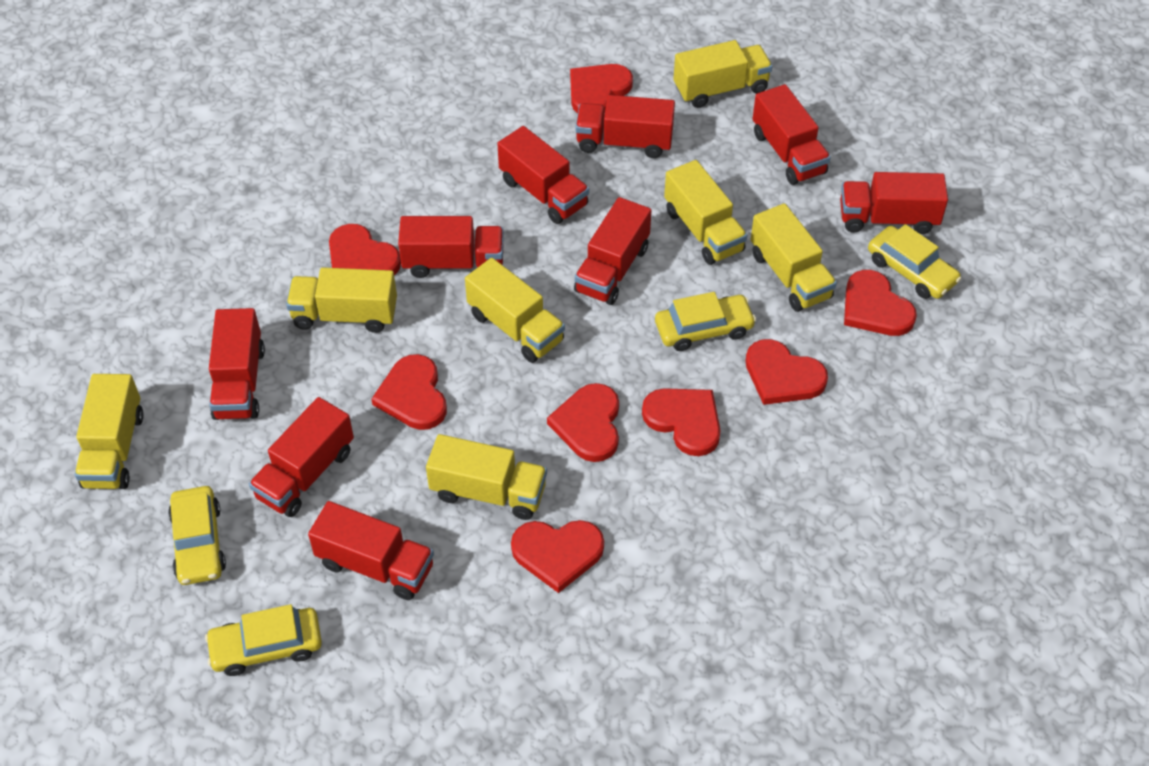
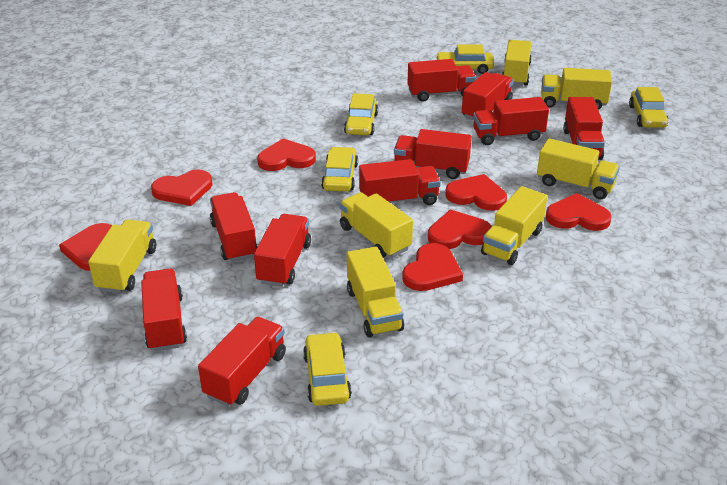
red heart: [329,224,401,275] [371,354,447,430] [511,520,604,593] [547,383,619,462] [570,64,633,113] [642,388,721,456] [745,339,828,405] [844,270,917,336] = 8 -> [59,223,112,271] [151,169,213,206] [257,138,316,171] [402,243,463,291] [428,209,492,249] [445,174,507,211] [546,193,612,231] = 7
red truck: [209,308,265,420] [249,397,354,517] [308,501,434,600] [398,216,504,278] [497,126,589,224] [574,197,651,305] [576,95,675,158] [753,84,831,185] [840,172,948,234] = 9 -> [141,269,187,351] [198,317,286,406] [210,192,257,262] [254,214,311,287] [359,159,441,205] [394,129,472,179] [407,59,476,102] [462,72,514,120] [473,97,549,145] [563,97,605,160] = 10
yellow car: [168,486,226,585] [205,604,322,676] [655,292,756,351] [868,224,961,299] = 4 -> [303,332,352,406] [321,147,358,192] [344,93,378,135] [436,44,494,74] [629,87,668,128] = 5

